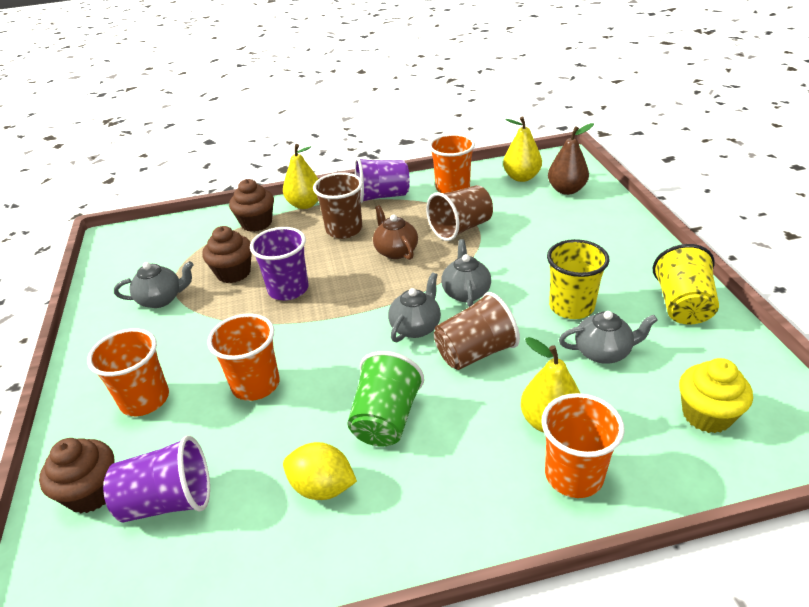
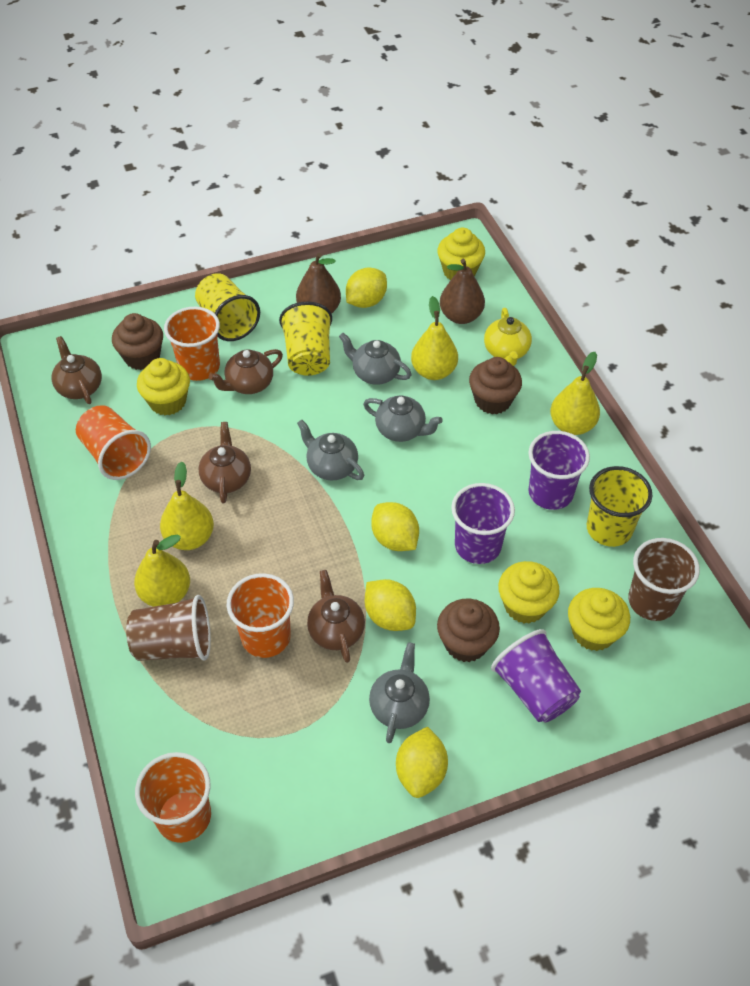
brown cup: [313,172,363,239] [426,185,493,241] [434,292,520,370] = 3 -> [126,595,211,661] [628,538,700,621] = 2
brown pear: [548,123,594,195] = 1 -> [296,253,341,314] [440,259,485,324] = 2
brown teapot: [373,205,418,260] = 1 -> [52,336,102,404] [198,422,251,504] [209,349,283,394] [307,570,365,663] = 4
green cup: [347,351,425,447] = 1 -> none = 0
yellow cup: [547,239,609,319] [653,244,719,325] = 2 -> [195,273,260,341] [279,301,332,376] [587,466,652,547] = 3
yellow cupcake: [679,358,753,433] = 1 -> [137,358,190,415] [437,228,485,280] [498,561,560,624] [568,588,630,651] = 4
yellow lemon: [283,442,357,500] = 1 -> [346,267,387,308] [365,579,416,631] [371,502,419,551] [396,727,448,798] = 4
yellow pear: [283,144,318,209] [503,116,542,182] [521,337,580,433] = 3 -> [134,534,190,607] [160,461,214,550] [411,296,458,380] [550,352,600,435] = 4
yellow teapot: none = 0 -> [484,308,532,366] = 1

